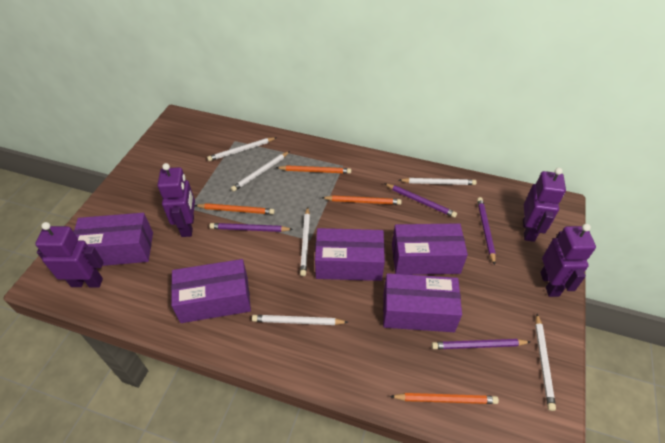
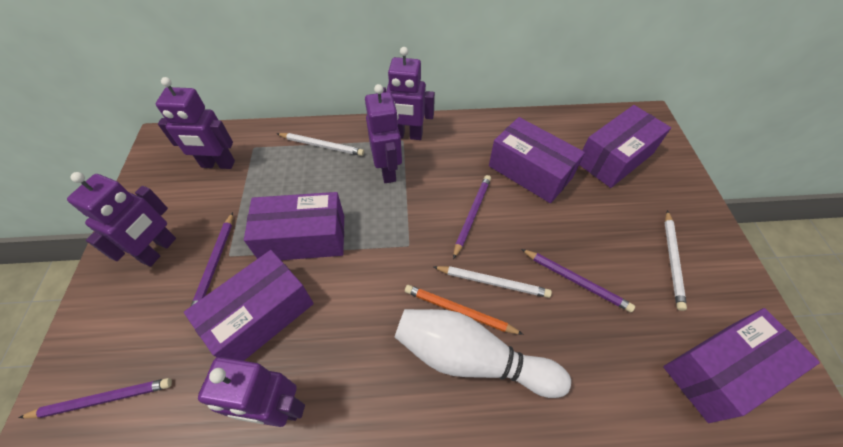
orange pencil: [195,203,275,214] [276,165,351,174] [322,195,402,205] [390,393,499,404] = 4 -> [405,285,524,335] = 1
purple robot: [35,222,104,288] [157,163,195,237] [523,168,566,242] [540,224,596,297] = 4 -> [67,172,176,267] [156,77,235,169] [198,357,305,427] [365,84,402,183] [376,47,435,140] = 5
white bowling pin: none = 0 -> [395,309,571,398] = 1
white pencil: [207,137,277,161] [231,151,290,192] [252,315,348,325] [300,207,310,276] [399,178,477,185] [535,314,556,411] = 6 -> [277,133,364,156] [434,266,552,298] [665,210,687,311] = 3

